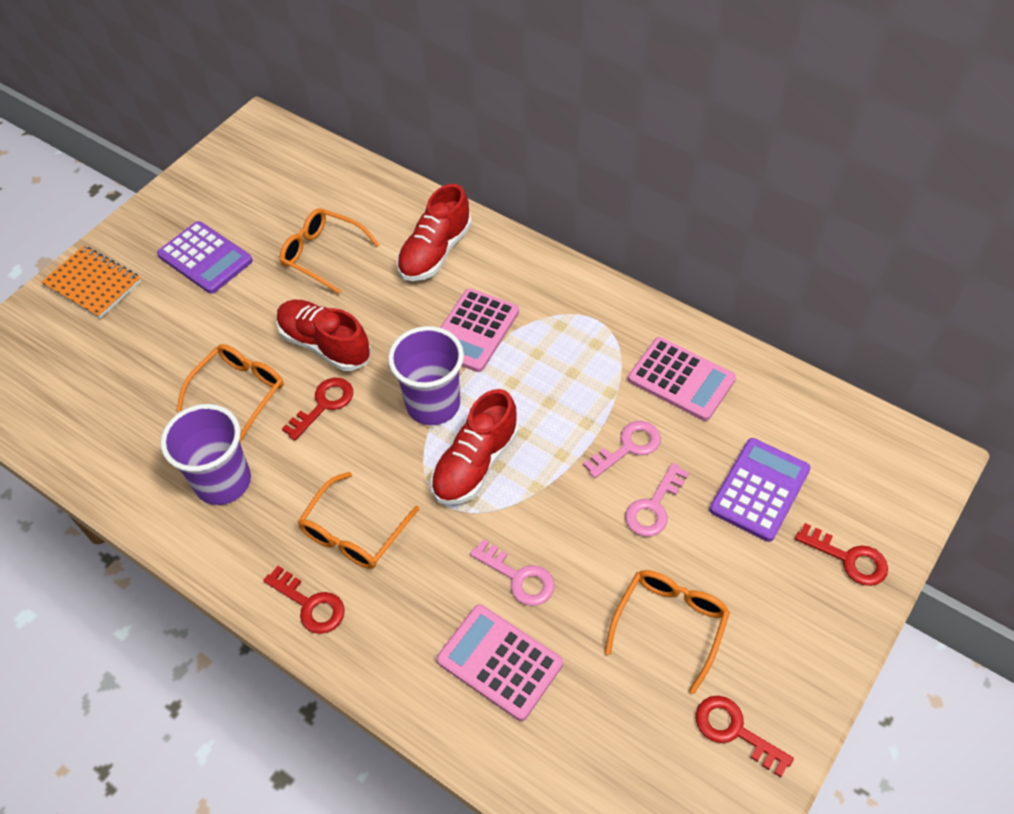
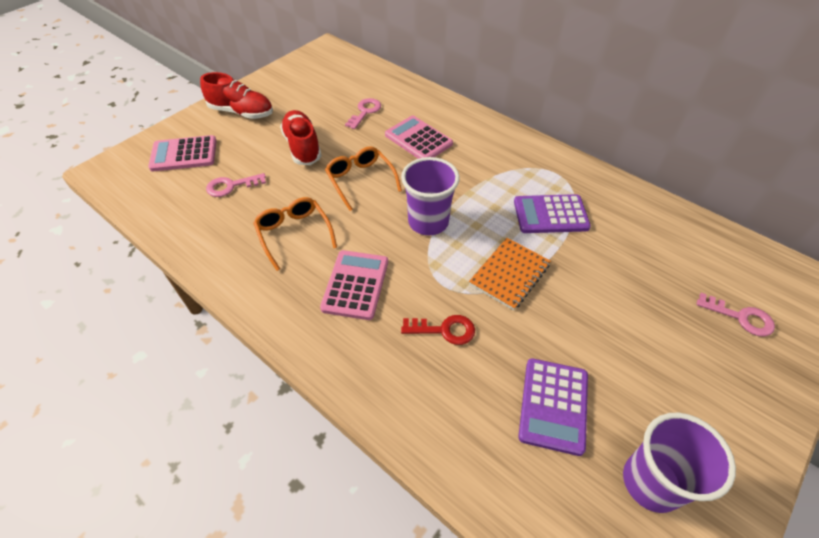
orange glasses: [176,344,284,443] [280,208,380,294] [298,472,419,569] [605,570,730,694] = 4 -> [254,197,337,271] [325,147,402,211] = 2
red key: [263,566,345,634] [282,378,353,441] [696,696,794,777] [795,523,888,586] = 4 -> [401,315,475,345] = 1
red shoe: [276,300,371,371] [397,184,472,281] [431,389,519,505] = 3 -> [200,72,273,119] [280,110,322,165] = 2

